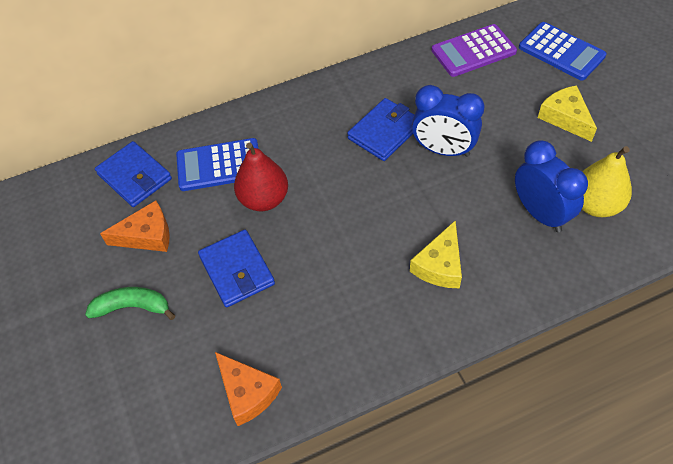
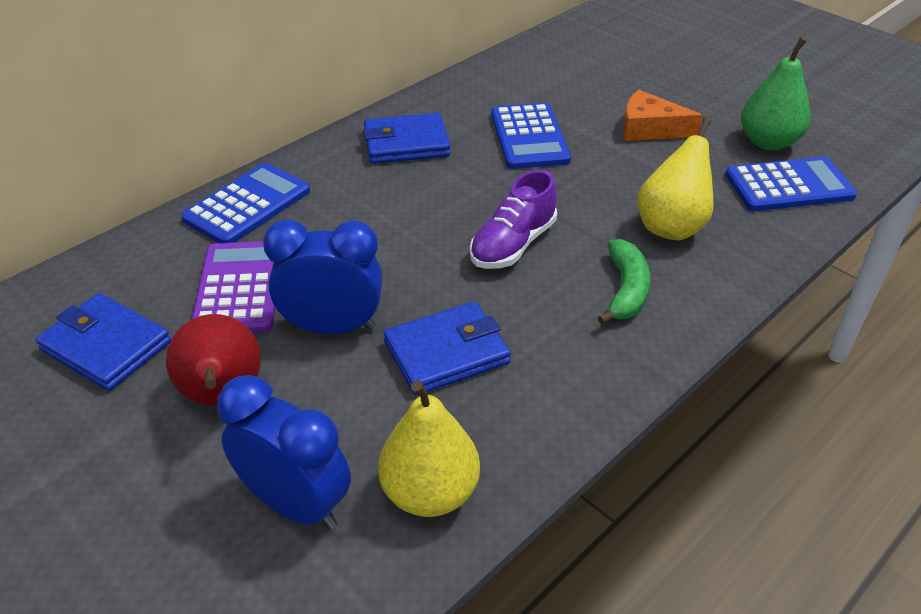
blue calculator: [176,138,259,191] [519,22,607,81] = 2 -> [181,163,310,243] [491,103,571,169] [725,157,857,211] = 3
green pear: none = 0 -> [741,37,811,151] = 1
orange cheese: [100,201,170,252] [215,352,282,426] = 2 -> [623,90,703,141] = 1
purple shoe: none = 0 -> [470,170,557,269] = 1
yellow cheese: [410,220,462,288] [538,85,597,142] = 2 -> none = 0
yellow pear: [582,146,632,217] = 1 -> [378,380,480,517] [638,117,714,240] = 2

